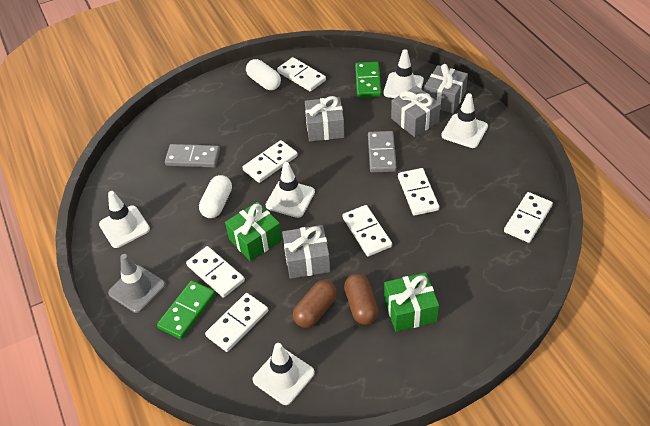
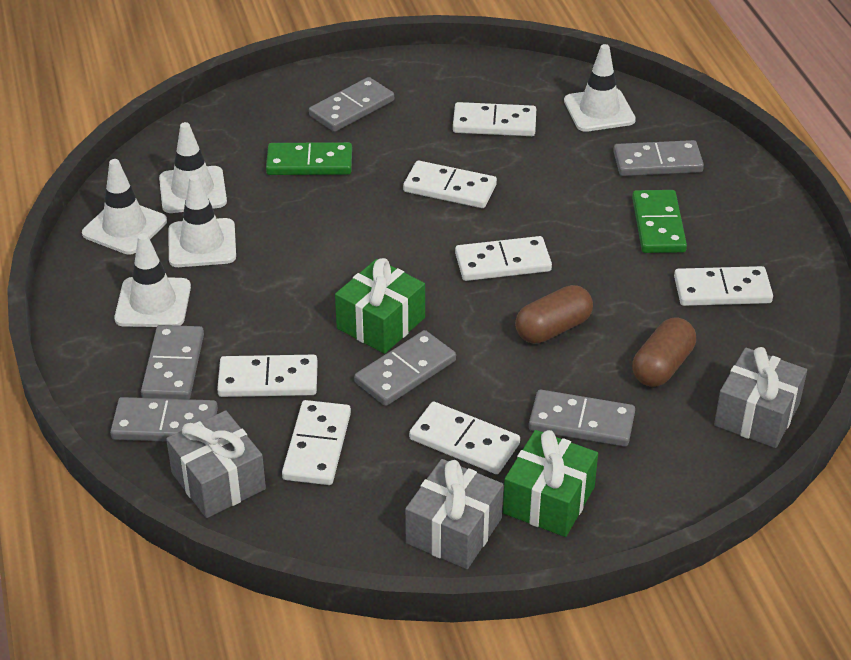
grey domino: [165,144,220,167] [368,131,397,173] = 2 -> [110,397,218,442] [141,325,204,399] [309,77,394,132] [354,330,456,406] [529,390,635,447] [613,140,704,176] = 6
grey gift: [282,225,331,279] [305,96,345,141] [391,86,441,137] [424,64,468,113] = 4 -> [166,410,266,518] [405,459,503,569] [714,347,807,448] = 3
grey traffic cone: [108,254,166,313] = 1 -> none = 0
white capsule: [199,175,232,218] [246,59,281,90] = 2 -> none = 0

